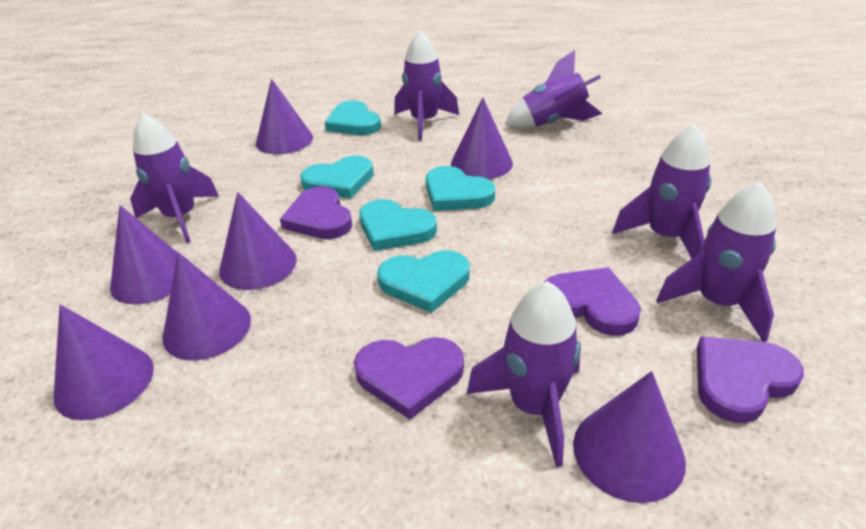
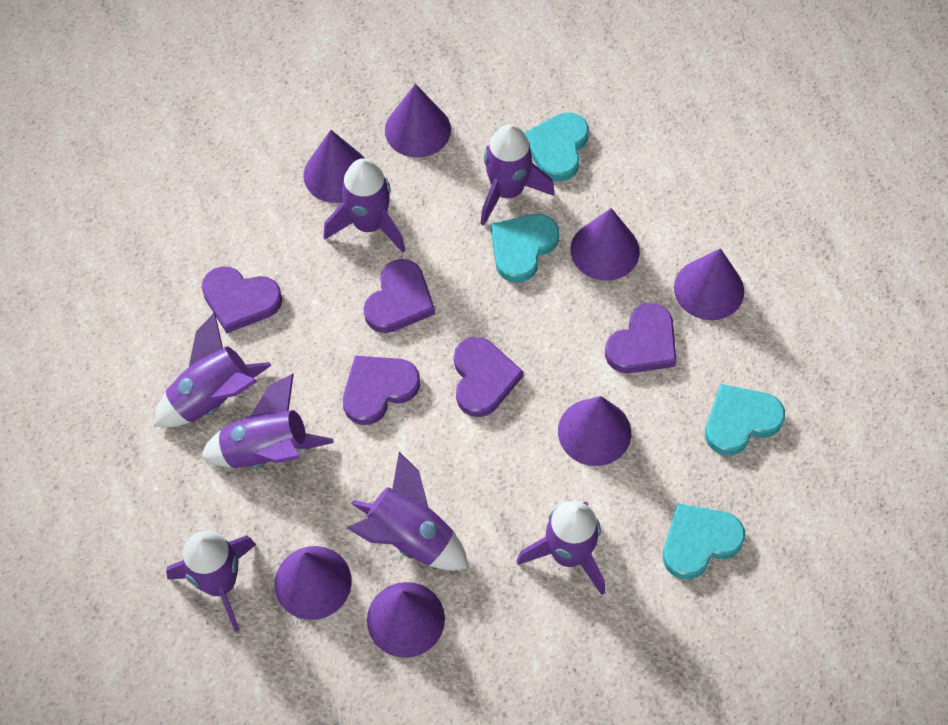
purple heart: [280,186,352,239] [354,337,464,419] [544,267,641,336] [697,336,804,423] = 4 -> [202,266,282,333] [343,356,420,425] [364,259,435,333] [454,337,523,417] [605,303,677,373] = 5
purple rocket: [130,113,219,243] [394,30,459,140] [467,281,581,467] [505,50,603,128] [612,123,711,259] [656,182,776,342] = 6 -> [154,312,272,428] [166,531,256,632] [201,373,334,468] [323,158,406,253] [347,452,468,570] [480,124,554,226] [516,501,605,595] = 7
turquoise heart: [300,155,374,198] [325,101,381,135] [359,199,437,251] [377,250,470,313] [426,166,495,211] = 5 -> [491,214,559,283] [524,112,589,182] [663,503,745,580] [705,384,785,456] = 4

